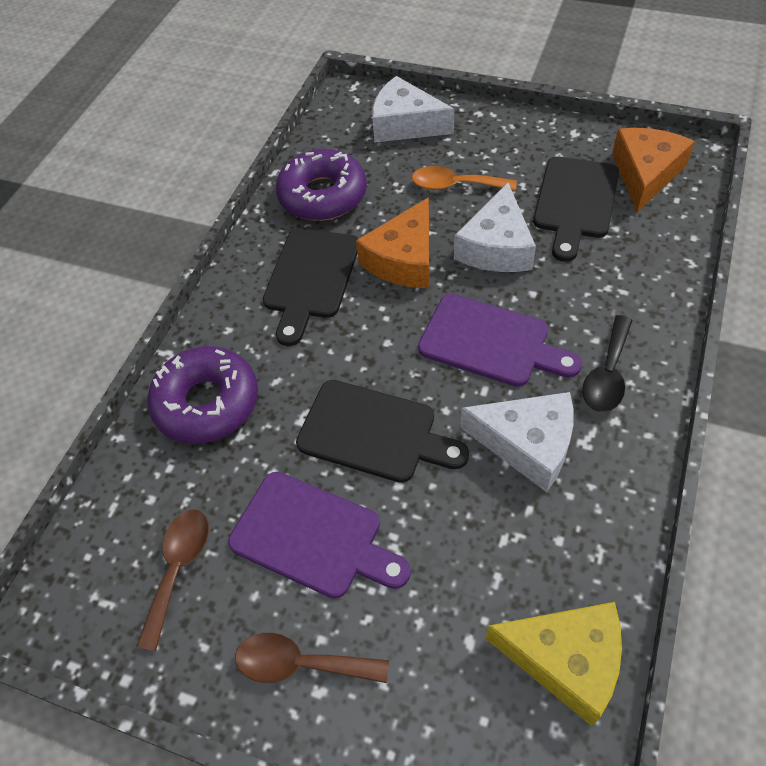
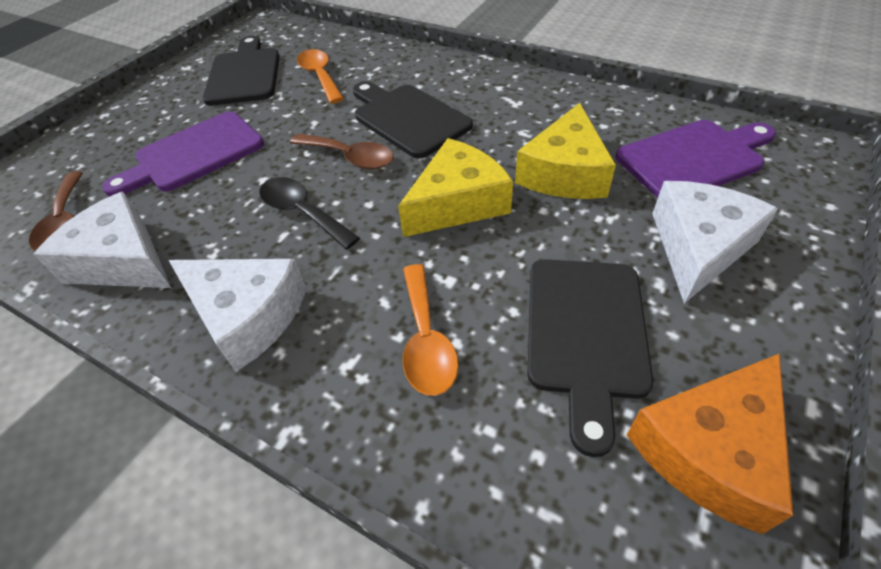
orange cheese: [356,197,429,288] [612,128,695,212] = 2 -> [627,353,793,534] = 1
orange spoon: [412,166,517,191] = 1 -> [297,49,344,104] [403,264,458,396] = 2
purple donut: [147,346,258,444] [276,149,367,221] = 2 -> none = 0
yellow cheese: [485,602,622,726] = 1 -> [398,138,513,237] [515,103,616,199] = 2

